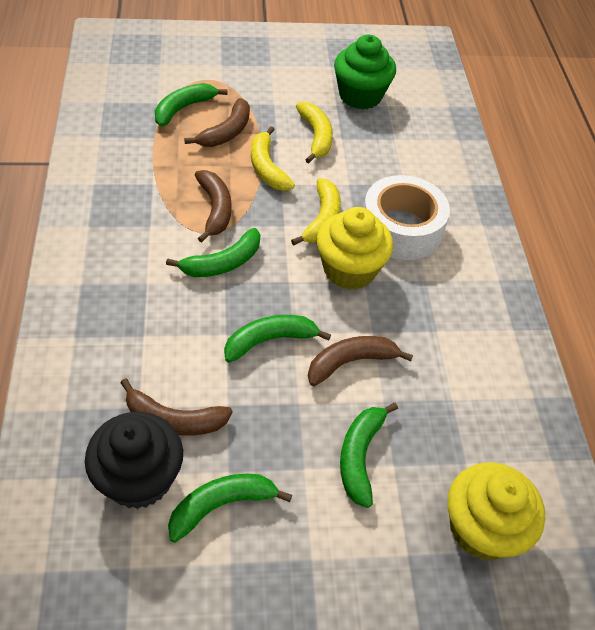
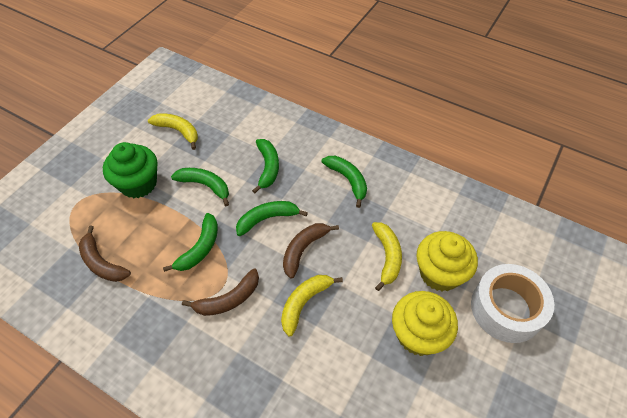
black cupcake: [85,412,183,509] = 1 -> none = 0
brown banana: [120,378,233,436] [184,98,250,147] [195,170,231,243] [308,336,413,386] = 4 -> [79,225,131,282] [182,268,259,316] [283,223,339,279] = 3

